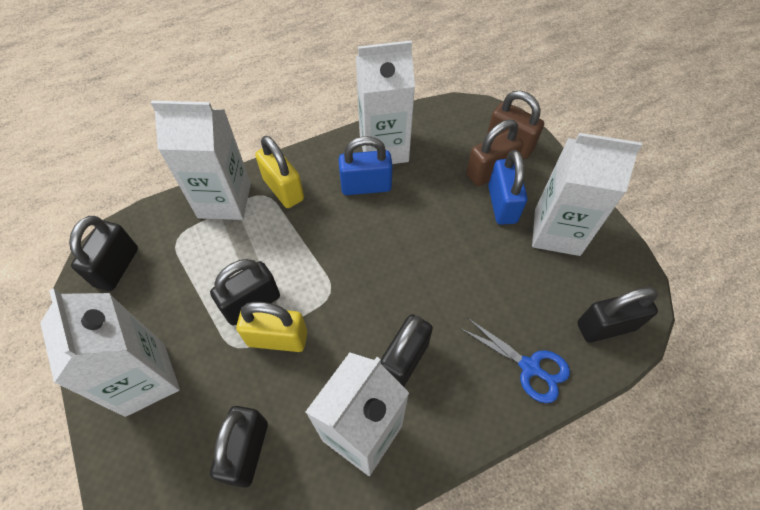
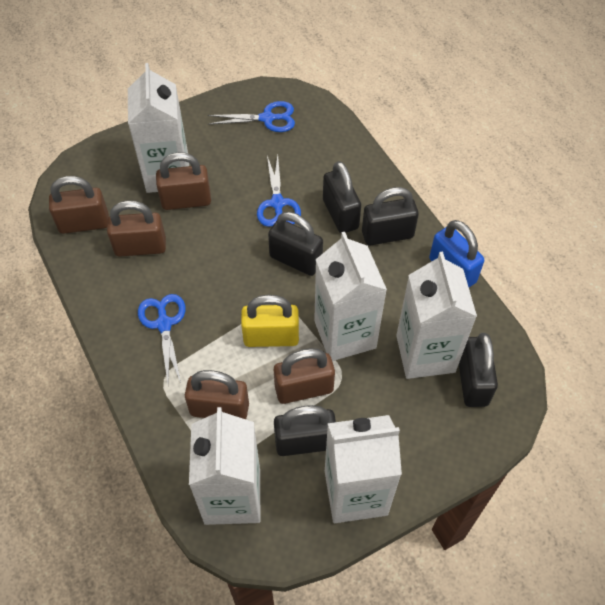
blue padlock: [338,136,393,195] [488,150,528,225] = 2 -> [429,220,484,287] = 1
blue scissors: [460,318,570,403] = 1 -> [138,294,186,383] [208,101,295,132] [257,155,301,227] = 3
brown padlock: [466,119,523,186] [487,91,544,159] = 2 -> [49,176,109,234] [107,200,166,257] [156,152,211,210] [185,370,249,419] [274,348,335,404] = 5
yellow padlock: [236,302,307,352] [255,136,304,208] = 2 -> [241,295,299,347] = 1

